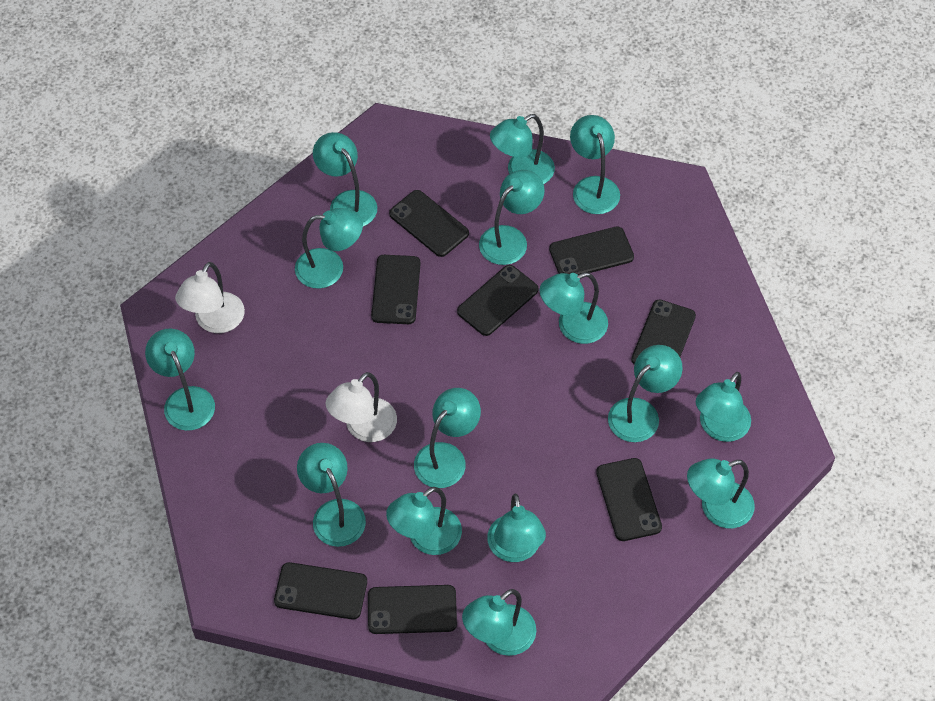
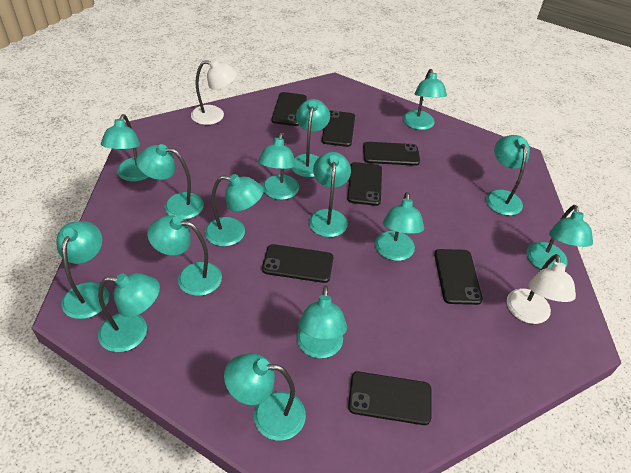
black phone: [274,562,367,620] [368,585,457,634] [371,255,421,324] [389,190,469,257] [457,265,539,336] [549,226,634,275] [596,458,662,541] [631,299,696,365] = 8 -> [262,244,333,283] [272,92,307,126] [322,110,355,147] [347,162,382,206] [348,372,431,425] [363,142,420,166] [434,249,483,305] = 7

